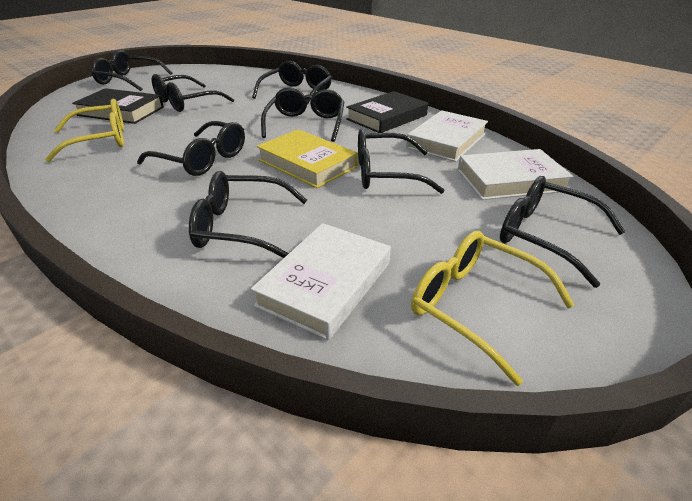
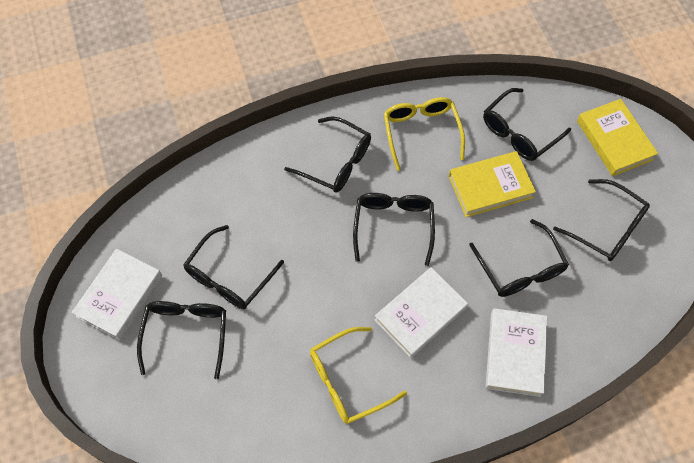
black book: [72,88,164,124] [346,91,428,133] = 2 -> none = 0
black glasses: [91,50,172,91] [137,121,245,176] [151,74,234,112] [189,171,307,258] [252,61,332,105] [261,88,344,142] [358,129,445,194] [500,176,625,288] = 8 -> [137,301,226,379] [183,225,284,309] [284,116,371,193] [353,193,435,266] [469,219,569,297] [483,88,571,161] [553,179,650,261] = 7
yellow book: [257,129,358,188] = 1 -> [449,151,536,217] [577,99,658,176] = 2

